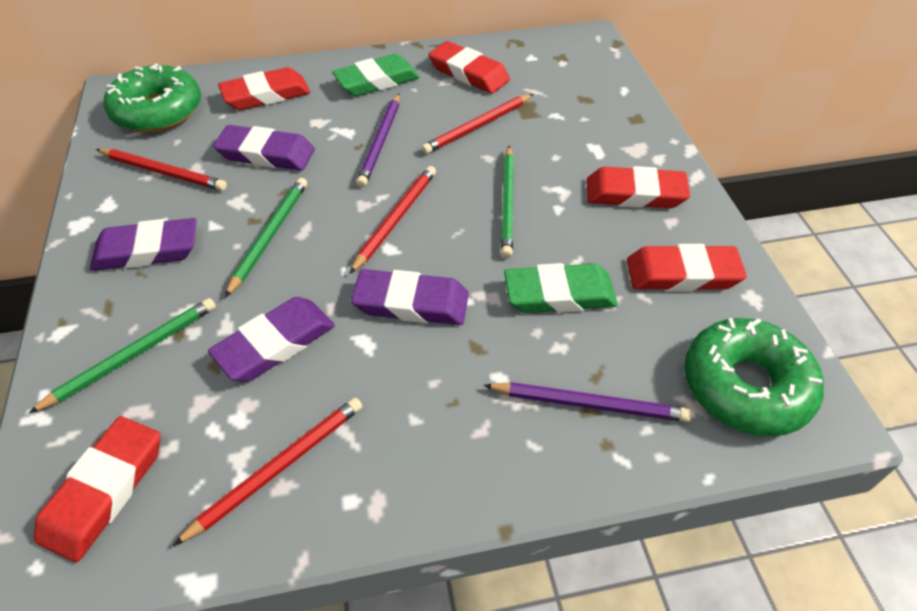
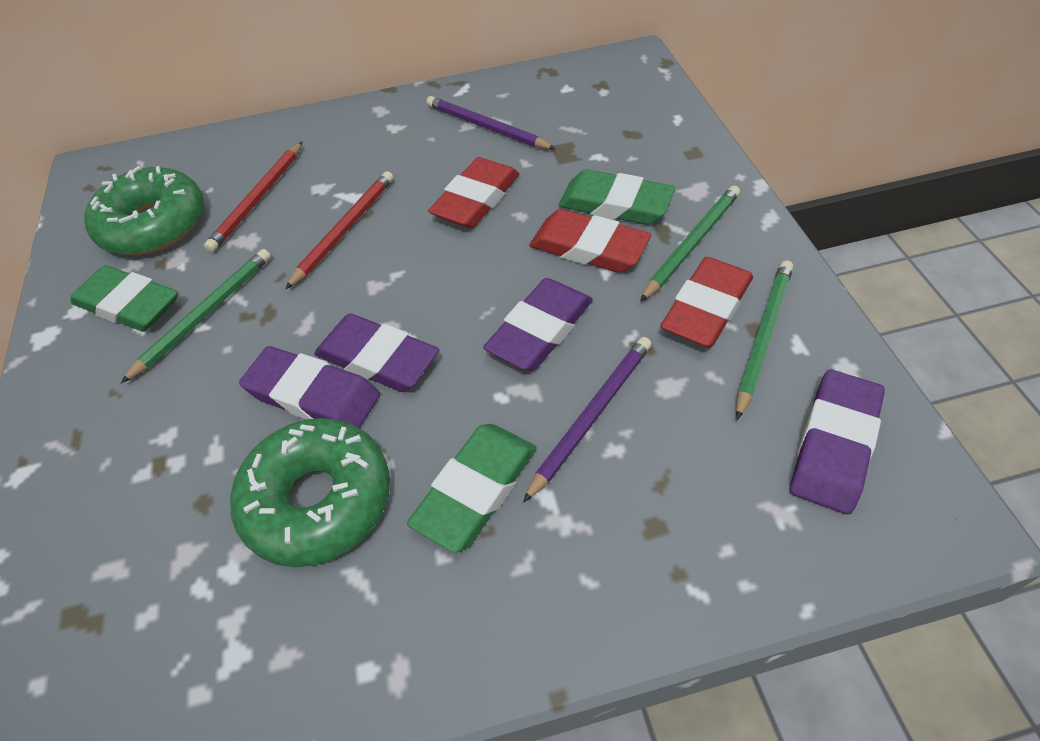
green eraser: [332,54,420,96] [504,263,618,313] = 2 -> [71,265,178,332] [407,424,536,553] [558,169,675,225] = 3
red eraser: [34,416,161,563] [218,67,310,110] [428,41,510,94] [587,166,690,208] [627,244,747,291] = 5 -> [428,157,519,228] [529,209,651,273] [660,257,753,348] = 3
red pencil: [96,149,227,191] [173,398,362,546] [349,166,436,274] [421,94,533,154] = 4 -> [204,142,302,252] [285,171,393,289] = 2

